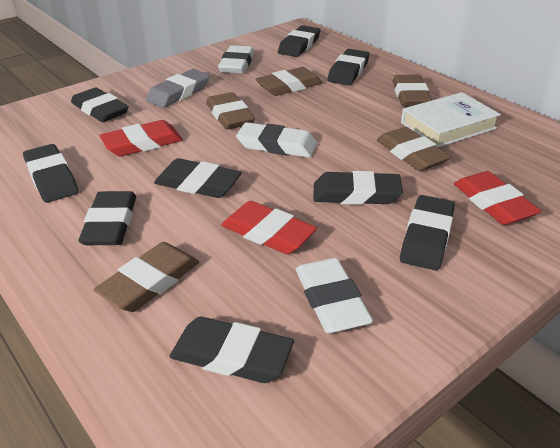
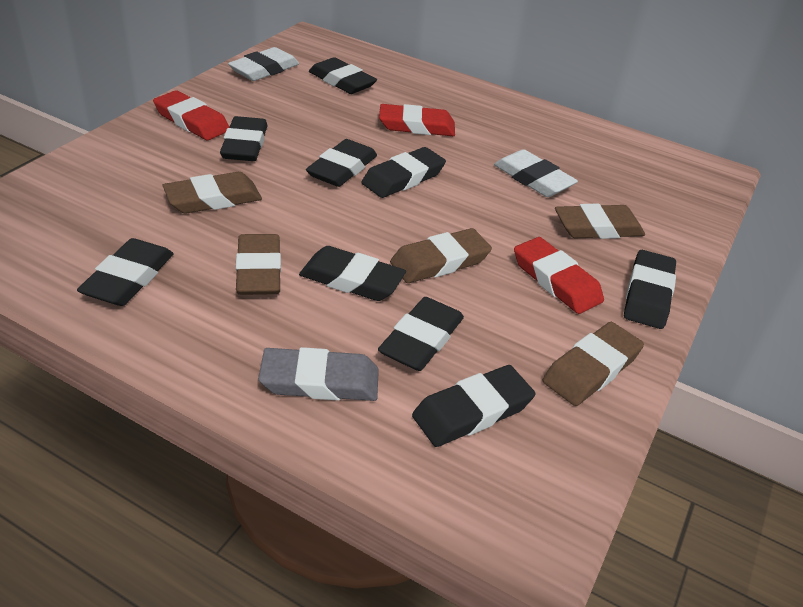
white book: [401,92,501,147] = 1 -> none = 0
white eraser: [218,45,254,74] [236,122,317,158] [296,258,373,333] = 3 -> [228,47,299,81] [494,149,578,197] = 2

